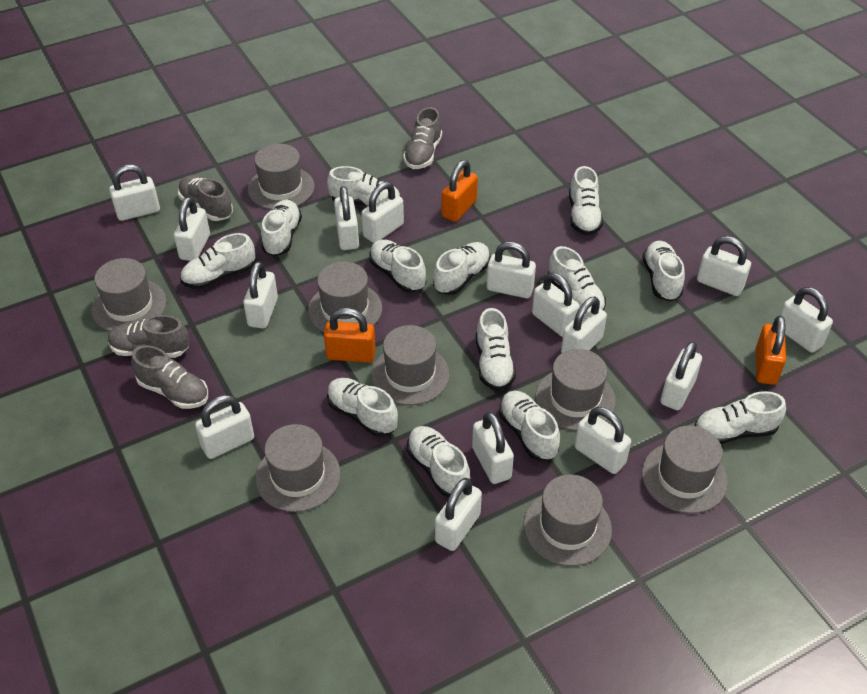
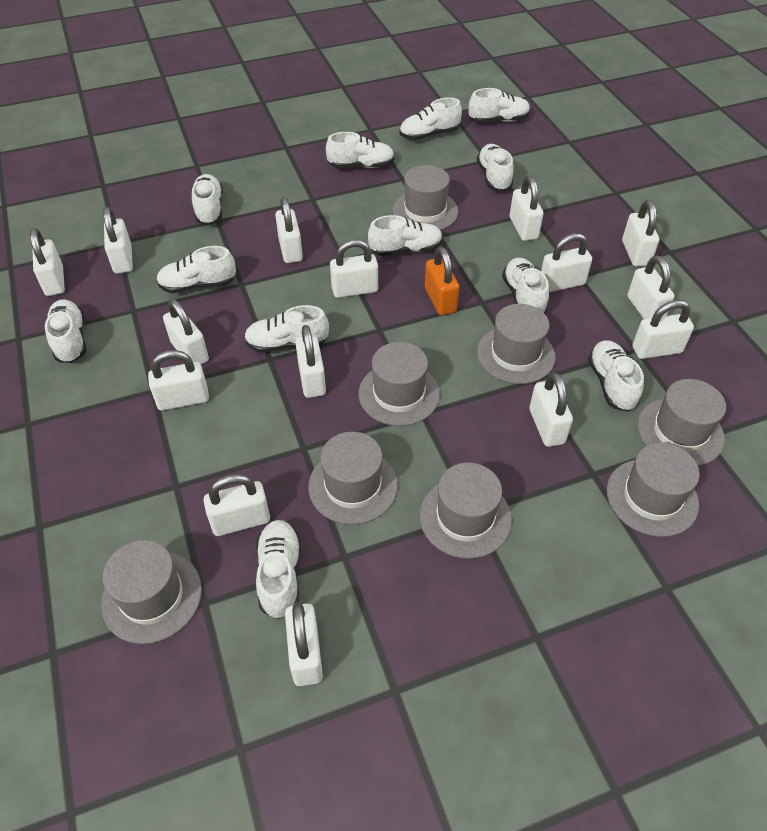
grey shoe: [108,315,189,358] [131,345,208,409] [178,175,233,221] [403,107,442,169] = 4 -> none = 0
orange padlock: [324,308,376,363] [442,160,478,222] [756,315,786,385] = 3 -> [425,247,459,315] = 1
white shoe: [180,233,255,289] [261,200,302,256] [327,166,400,206] [327,378,398,436] [369,239,426,293] [407,426,471,497] [433,242,491,295] [476,308,516,391] [499,391,560,460] [548,246,606,310] [569,166,603,235] [642,241,685,301] [695,391,786,444] = 13 -> [45,299,86,363] [156,246,236,293] [192,174,223,225] [244,305,329,353] [256,520,301,619] [326,132,395,168] [368,215,443,256] [400,97,462,140] [469,88,530,123] [477,144,514,191] [502,258,549,314] [588,340,644,412] = 12

